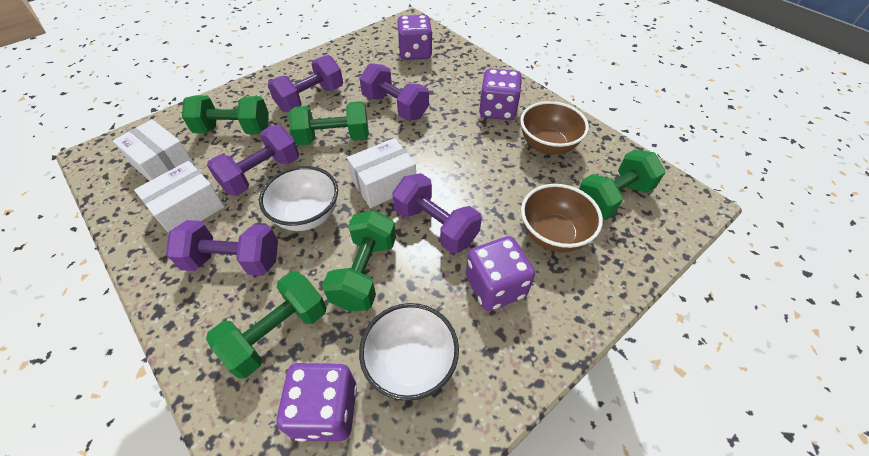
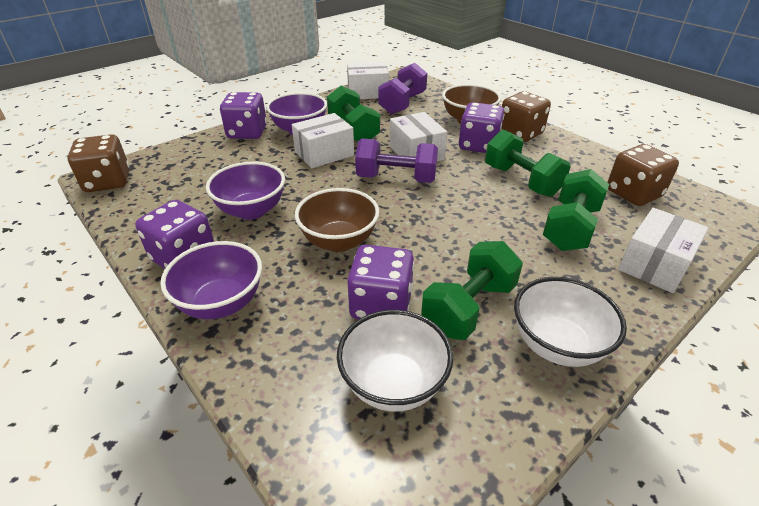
brown dice: none = 0 -> [67,134,129,192] [501,91,551,142] [607,144,679,206] = 3
green dumbbell: [182,95,269,134] [206,271,327,379] [288,101,369,146] [322,210,396,311] [579,149,666,220] = 5 -> [327,86,380,141] [421,241,523,340] [485,129,571,197] [543,169,609,251] = 4
purple bowl: none = 0 -> [160,241,262,319] [206,161,285,220] [266,92,327,135] = 3
purple dumbbell: [166,220,278,276] [207,126,299,196] [268,55,343,112] [359,63,429,120] [392,173,482,253] = 5 -> [355,138,438,183] [378,63,427,115] = 2
white box: [113,119,195,181] [134,161,225,233] [347,138,416,208] = 3 -> [292,113,354,168] [347,62,389,99] [390,112,447,168] [618,208,709,293] = 4

